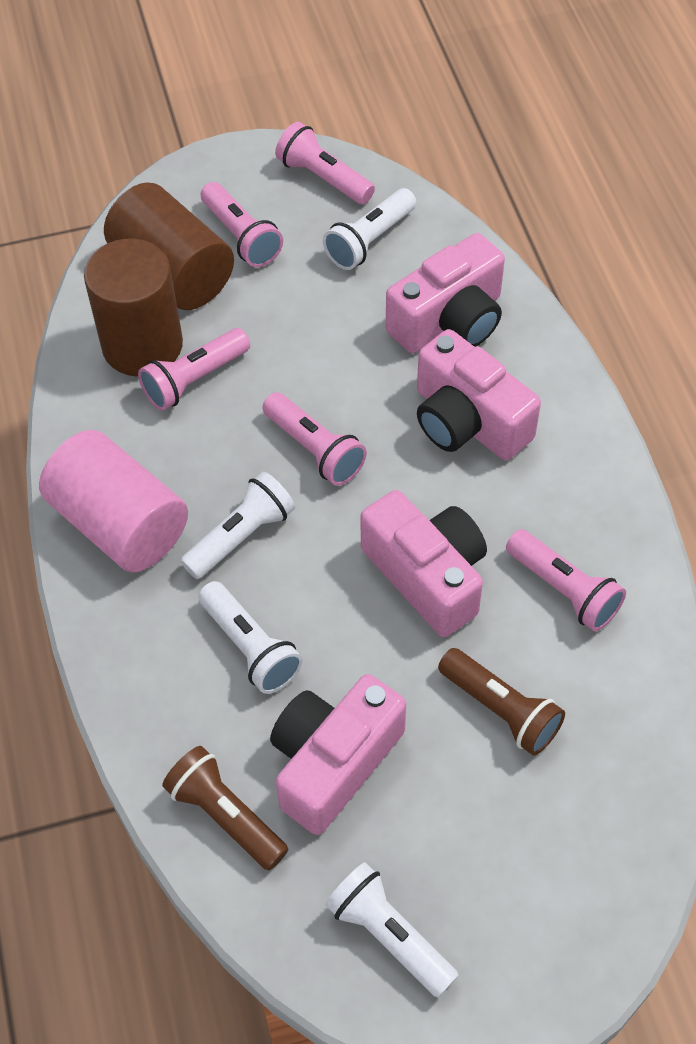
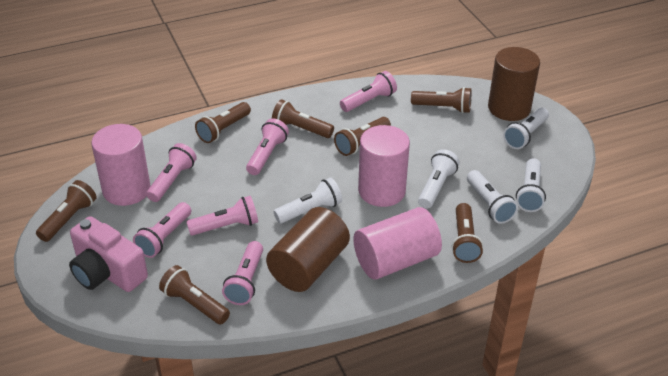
brown flashlight: [162,746,288,870] [438,648,565,755] = 2 -> [36,180,96,242] [159,265,230,324] [195,102,251,143] [272,99,334,138] [334,117,391,156] [411,87,471,113] [452,203,483,263] = 7
pink camera: [270,674,406,835] [360,490,487,637] [386,233,505,353] [417,329,541,460] = 4 -> [69,216,148,292] = 1
pink cylinder: [39,430,188,572] = 1 -> [91,124,150,206] [353,207,442,280] [358,125,410,207] = 3
pink flashlight: [138,328,250,411] [201,182,283,267] [262,392,367,486] [275,122,375,205] [506,529,626,631] = 5 -> [133,202,191,258] [146,143,197,202] [187,196,258,236] [222,241,263,305] [246,119,289,175] [340,71,397,112] = 6
white flashlight: [180,472,295,579] [198,581,303,694] [323,188,416,270] [325,862,459,998] = 4 -> [274,178,342,224] [418,149,459,209] [467,170,518,224] [503,108,549,149] [516,158,546,212] = 5

